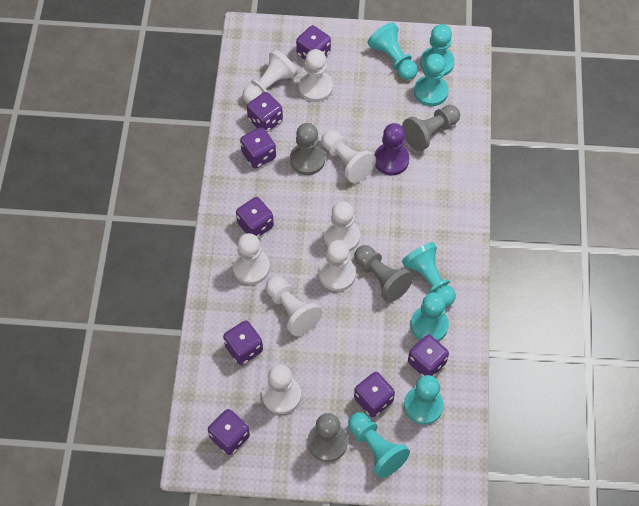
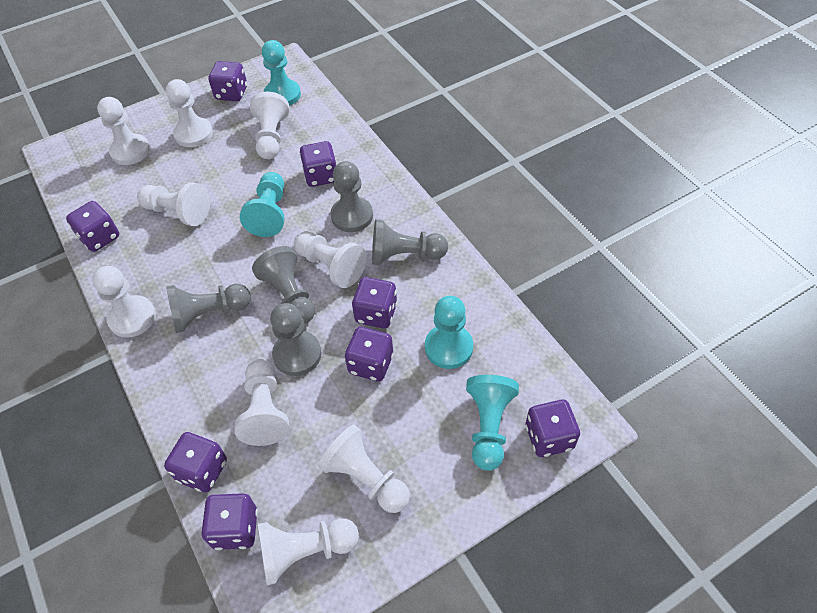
grey pawn: [290,123,325,175] [308,413,348,462] [354,245,413,302] [402,105,460,151] = 4 -> [166,284,251,333] [252,246,315,324] [270,303,322,376] [331,161,373,232] [372,219,448,265] = 5
purple pawn: [374,123,409,175] = 1 -> none = 0
turquoise pawn: [348,412,410,478] [367,23,418,80] [402,242,456,307] [404,375,444,425] [410,292,449,341] [414,54,449,106] [420,24,454,76] = 7 -> [240,172,285,237] [262,40,301,106] [425,296,473,369] [466,375,519,471] = 4
white pawn: [233,233,270,285] [243,49,298,103] [262,364,301,414] [266,276,322,336] [299,49,333,102] [319,240,356,291] [321,130,376,183] [324,201,360,252] = 8 -> [92,266,156,338] [97,97,150,165] [137,183,210,226] [166,79,213,147] [235,359,289,446] [250,92,289,159] [258,518,359,585] [294,231,367,288] [318,425,410,513] = 9

